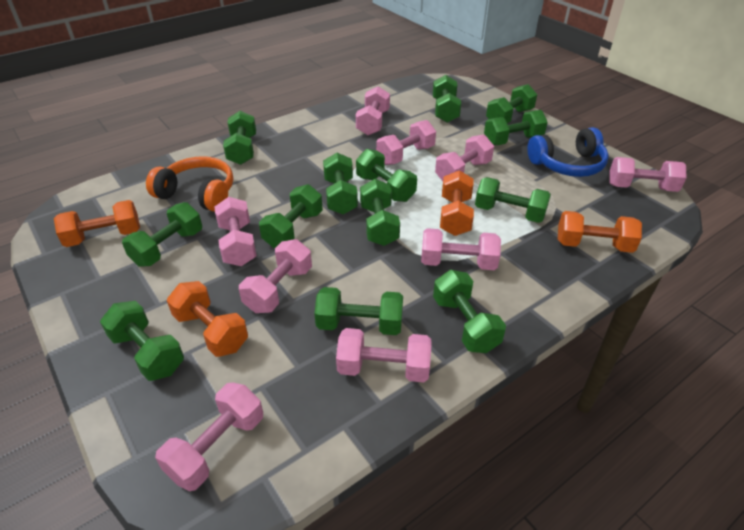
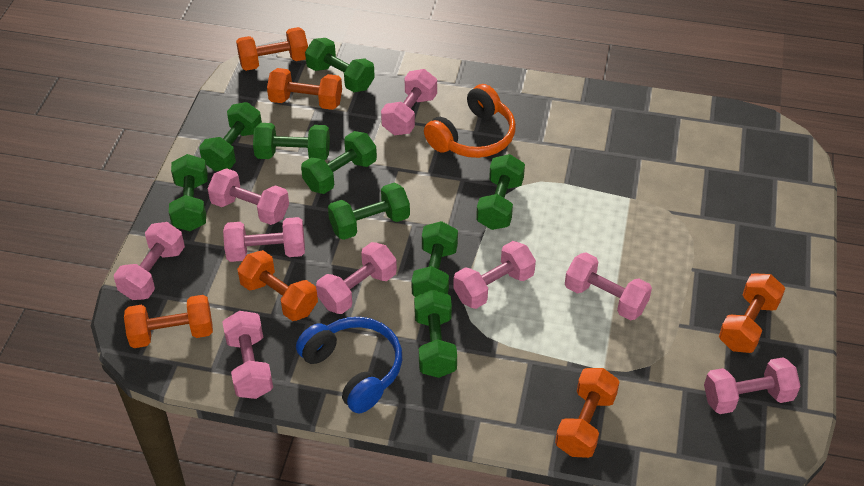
green dumbbell: [100,301,184,381] [122,202,202,267] [223,111,256,165] [259,184,323,248] [314,287,403,335] [323,153,358,214] [356,149,417,202] [360,179,400,246] [433,75,461,123] [433,270,506,353] [475,177,551,223] [484,110,548,145] [486,84,537,123] = 13 -> [169,154,208,231] [199,102,262,171] [253,123,330,160] [301,131,377,194] [305,38,375,92] [328,183,410,240] [411,221,458,297] [414,290,457,378] [476,154,525,230] = 9
orange dumbbell: [54,200,140,247] [167,281,248,357] [440,170,474,236] [558,211,642,253] = 4 -> [124,295,213,348] [236,27,308,71] [237,250,318,321] [267,68,342,110] [555,368,619,458] [719,273,785,353] = 6

